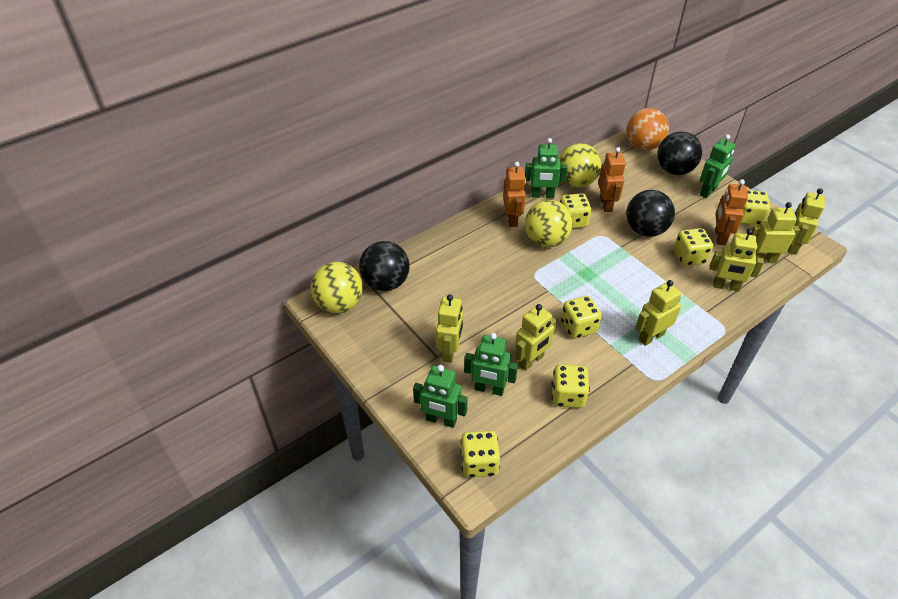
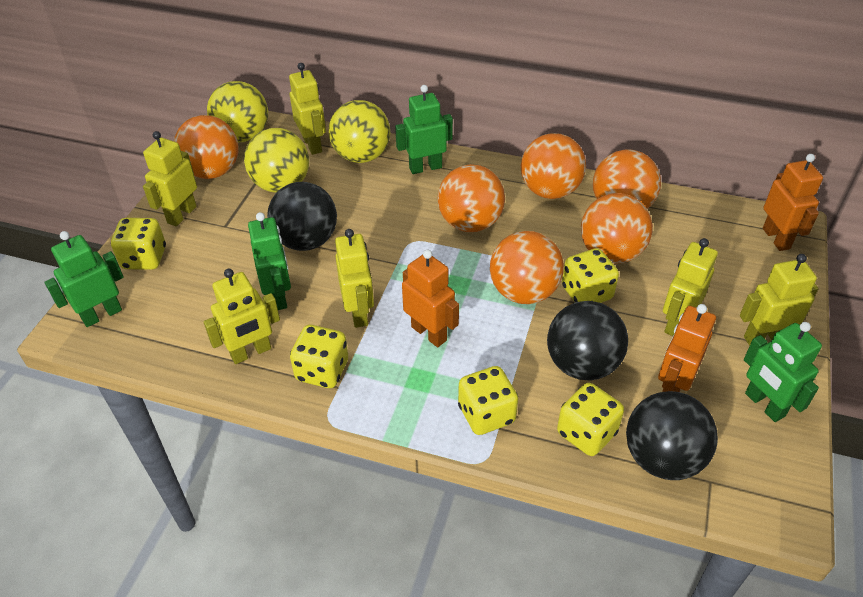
orange ball: [626,108,669,150] = 1 -> [174,115,239,179] [438,164,505,232] [490,231,564,304] [521,133,586,199] [581,193,653,263] [593,149,661,209] = 6
yellow dice: [460,430,500,478] [551,364,590,408] [560,193,592,229] [561,296,602,339] [674,228,713,266] [740,190,771,225] = 6 -> [111,218,166,270] [290,325,348,388] [458,366,518,435] [557,383,624,456] [562,248,619,303] = 5

